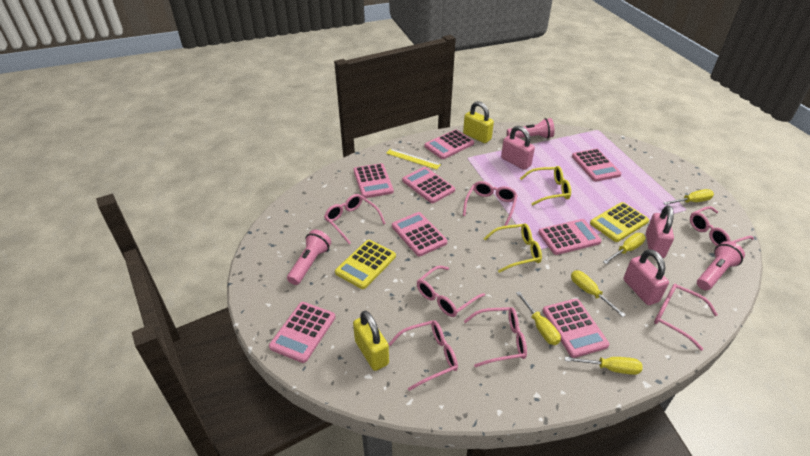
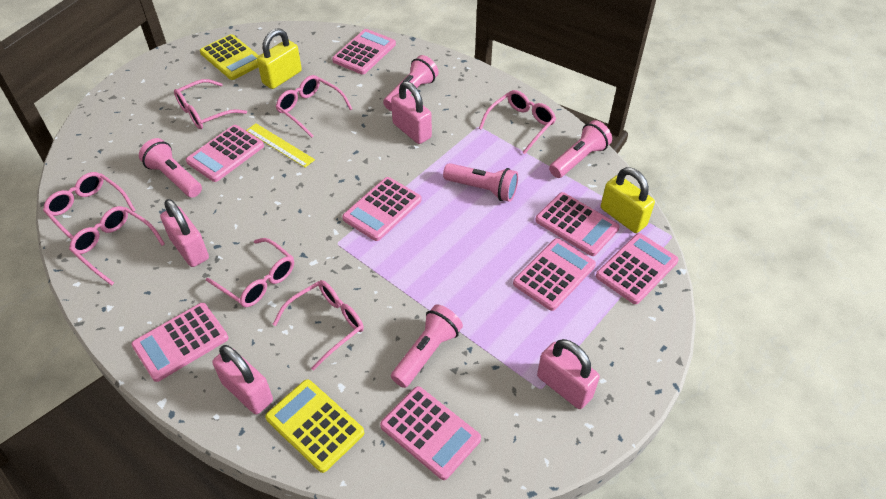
pink flashlight: [287,230,331,285] [507,118,555,139] [697,241,745,290] = 3 -> [139,138,202,198] [383,55,439,111] [391,304,463,388] [443,163,518,202] [549,120,612,178] = 5
pink padlock: [501,126,535,170] [623,249,669,305] [646,205,674,258] = 3 -> [160,199,209,267] [212,345,273,414] [391,81,432,144] [537,339,600,409] = 4
yellow glasses: [484,224,542,273] [520,166,571,205] = 2 -> none = 0
yellow screwdriver: [516,291,561,345] [565,357,643,375] [571,270,626,317] [603,233,646,264] [663,189,714,205] = 5 -> none = 0

